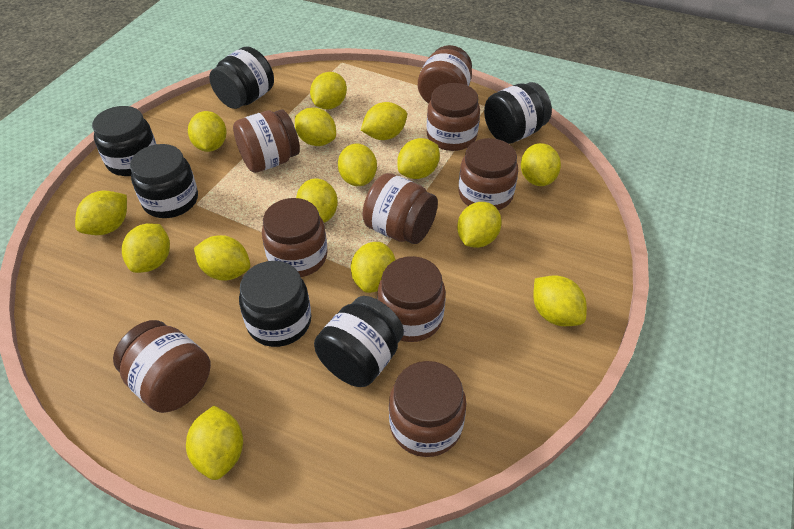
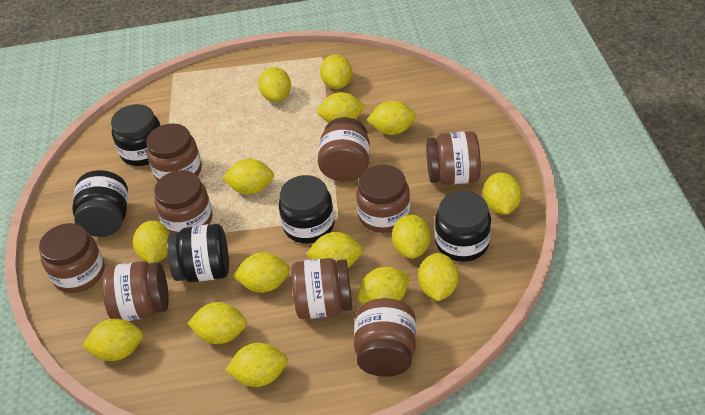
black jar: [92,106,156,176] [130,144,198,218] [209,46,274,109] [239,261,312,347] [314,296,404,387] [484,82,552,144] = 6 -> [72,170,128,237] [111,104,161,166] [167,224,229,282] [279,175,335,244] [435,191,491,262] = 5

